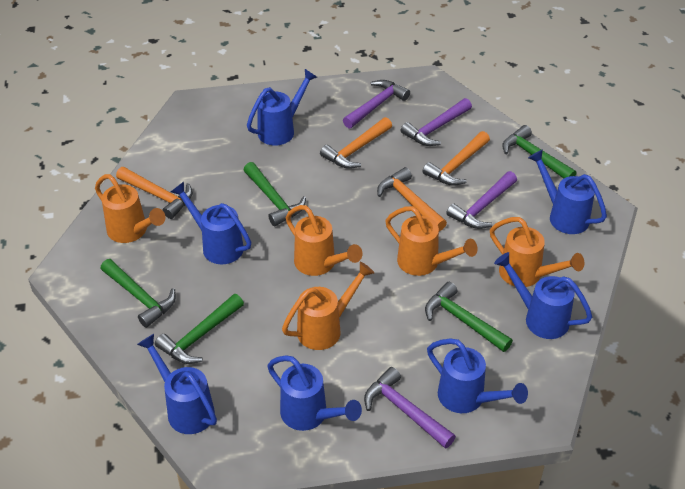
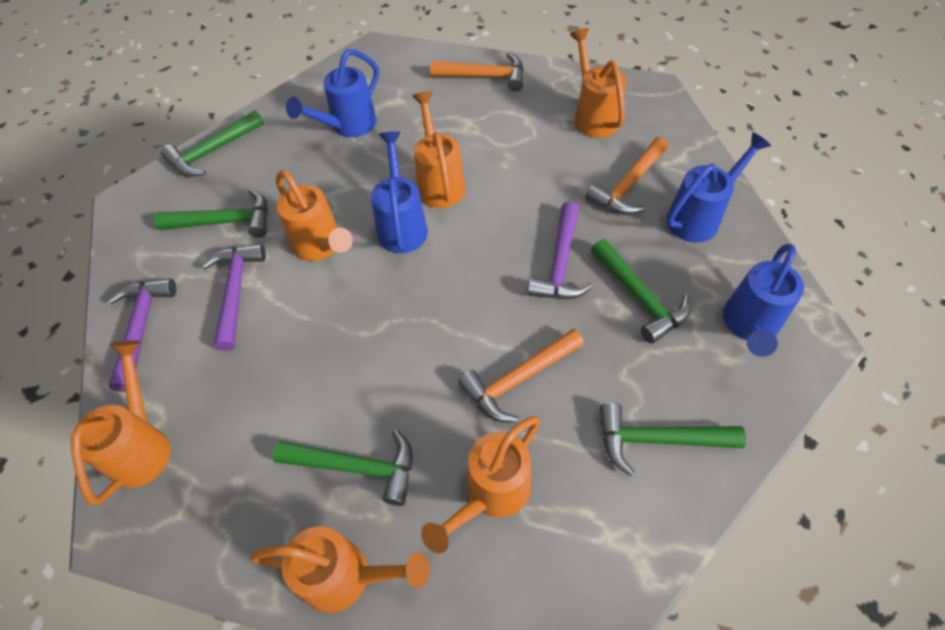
blue watering can: [137,334,217,434] [171,182,251,264] [247,69,317,145] [267,355,362,431] [427,339,528,413] [494,252,592,339] [528,149,607,234] = 7 -> [286,49,379,137] [371,131,428,253] [667,132,771,243] [723,244,804,357] = 4
orange hammer: [116,167,193,219] [320,117,392,169] [377,167,447,231] [422,131,490,186] = 4 -> [430,52,524,92] [458,328,584,422] [585,137,668,215] = 3
orange watering can: [95,174,165,243] [282,261,374,350] [286,205,363,276] [385,206,477,276] [490,217,584,287] = 5 -> [71,341,171,505] [250,526,430,613] [276,170,353,261] [412,91,465,208] [421,416,540,554] [570,28,626,138] = 6
purple hammer: [343,80,410,128] [364,367,456,449] [401,98,472,146] [446,171,517,229] = 4 -> [107,278,176,392] [201,244,266,351] [527,202,593,299] = 3

